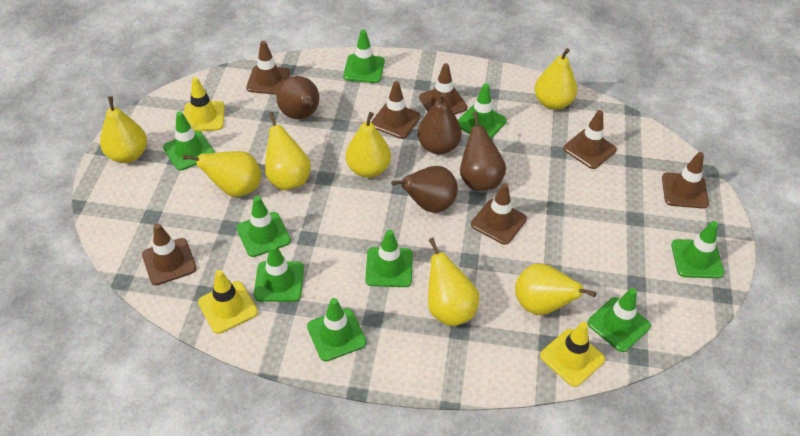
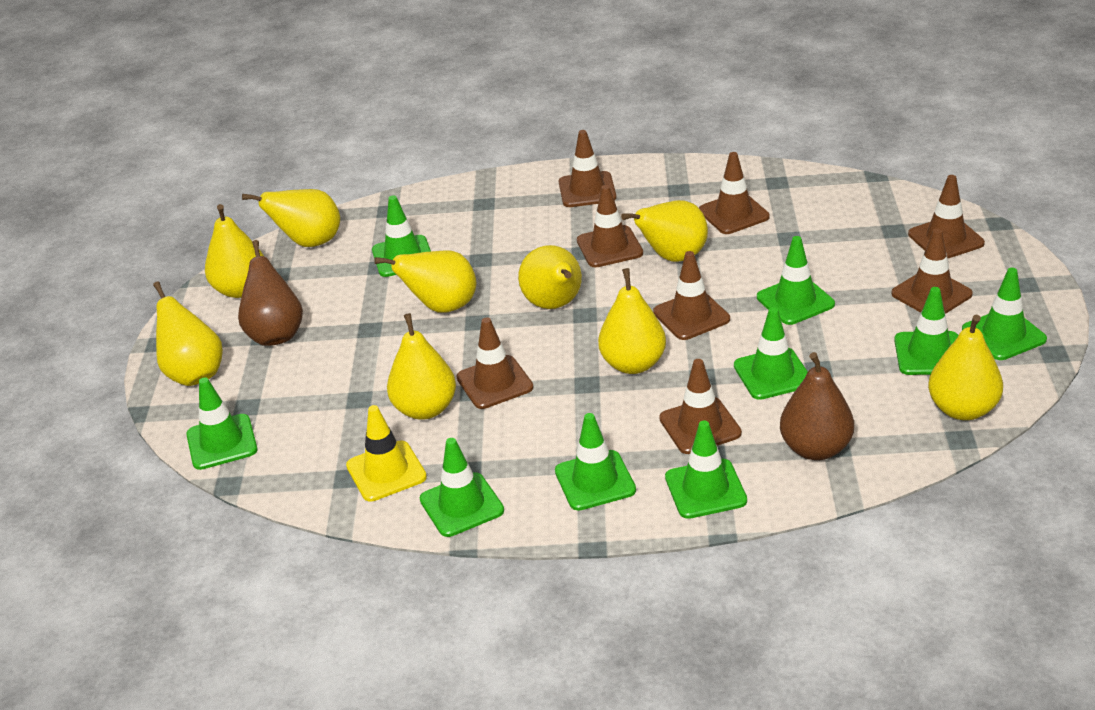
brown pear: [276,76,319,119] [391,166,458,213] [417,93,462,154] [460,112,506,191] = 4 -> [238,240,303,346] [780,352,854,460] = 2
brown traffic cone: [142,223,197,285] [246,41,290,95] [371,81,421,139] [419,63,468,115] [471,183,527,245] [563,110,617,169] [662,152,709,209] = 7 -> [457,317,533,409] [559,130,616,207] [577,185,643,268] [653,251,730,340] [659,359,742,454] [699,152,770,234] [891,228,973,314] [908,175,985,258] = 8
yellow pear: [100,96,147,163] [183,151,261,197] [265,112,311,190] [346,112,391,178] [428,238,479,326] [515,263,597,315] [535,48,577,110] = 7 -> [153,282,223,386] [205,204,264,298] [242,189,340,247] [374,250,476,313] [387,313,456,420] [518,245,582,309] [598,268,666,374] [621,200,708,262] [928,315,1003,420] = 9
yellow traffic cone: [184,77,225,131] [198,270,258,334] [540,322,605,387] = 3 -> [346,405,427,502] = 1

